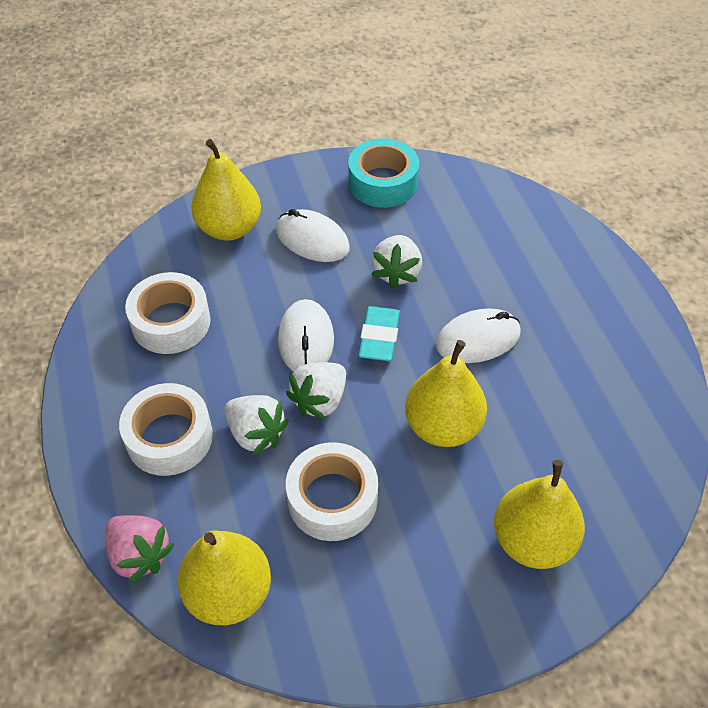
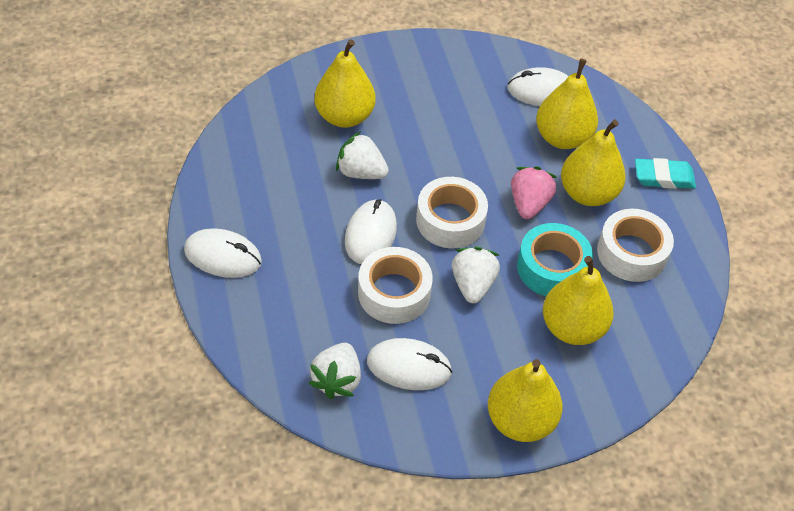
white mouse: [276,209,349,262] [278,299,334,371] [436,308,521,363] = 3 -> [184,228,262,278] [345,199,397,264] [367,338,452,390] [507,67,569,106] = 4
yellow pear: [178,530,271,625] [191,139,261,241] [405,340,487,447] [494,460,585,569] = 4 -> [315,40,376,128] [488,359,563,442] [536,59,598,149] [543,256,614,345] [561,120,626,206] = 5

